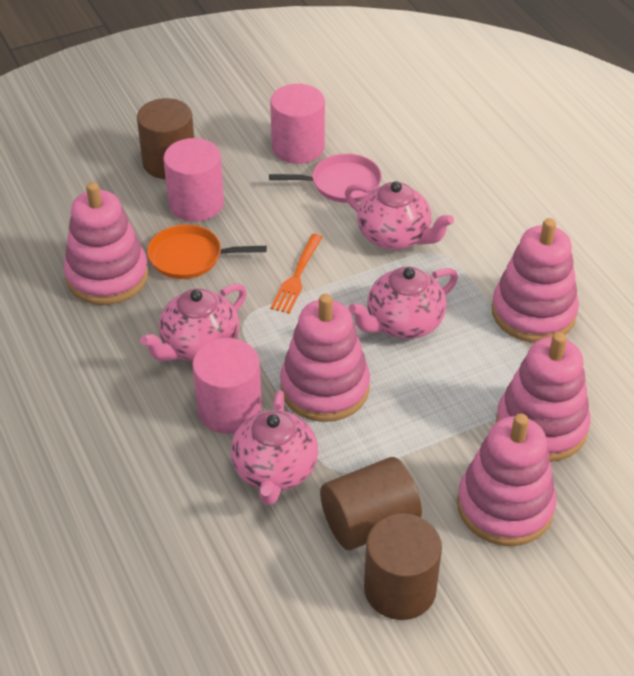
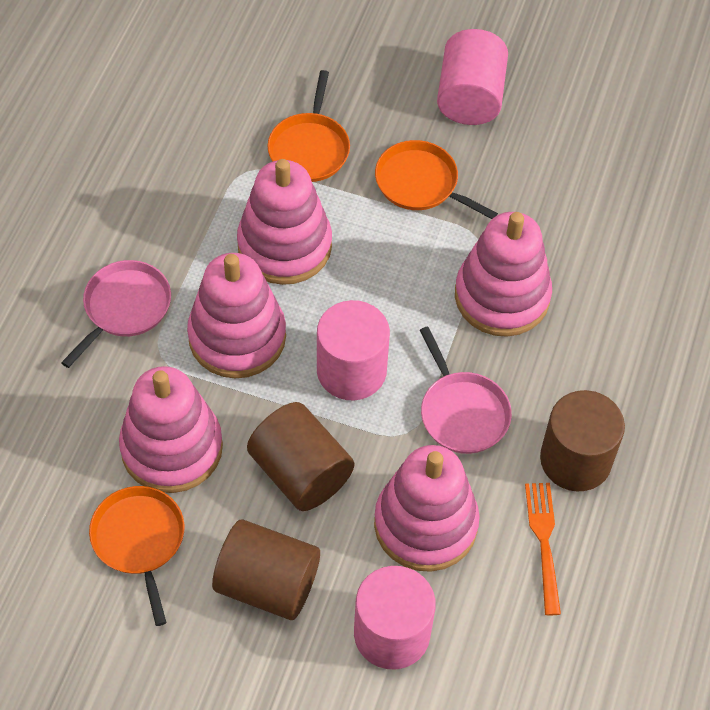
orange pan: [147,224,267,279] = 1 -> [89,486,185,626] [268,70,350,182] [375,140,498,219] = 3
pink pan: [269,154,382,203] = 1 -> [61,260,171,368] [420,327,512,454] = 2
pink teapot: [140,284,247,362] [231,390,318,505] [345,181,454,250] [348,267,458,339] = 4 -> none = 0

